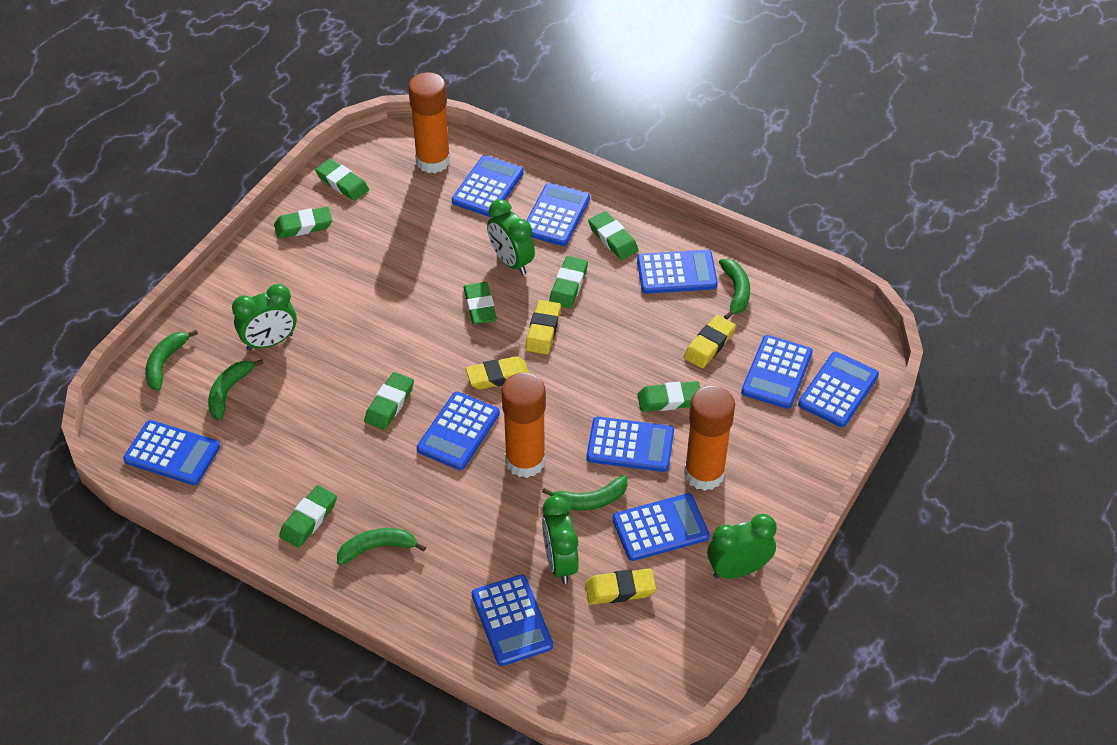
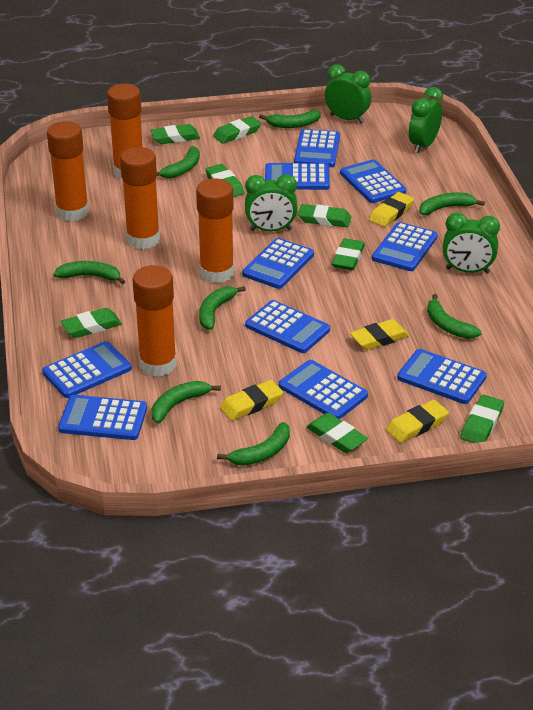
green banana: [145,330,198,391] [208,359,264,420] [337,528,426,565] [542,475,627,511] [719,259,750,319] = 5 -> [54,261,125,284] [151,381,221,423] [157,146,200,178] [199,286,246,330] [217,422,290,466] [259,110,321,128] [419,192,485,215] [427,294,482,339] = 8
orange glue stick: [408,72,451,173] [502,372,546,478] [684,385,735,491] = 3 -> [47,121,89,221] [107,84,143,180] [120,147,160,249] [132,265,177,377] [196,179,234,283] = 5

